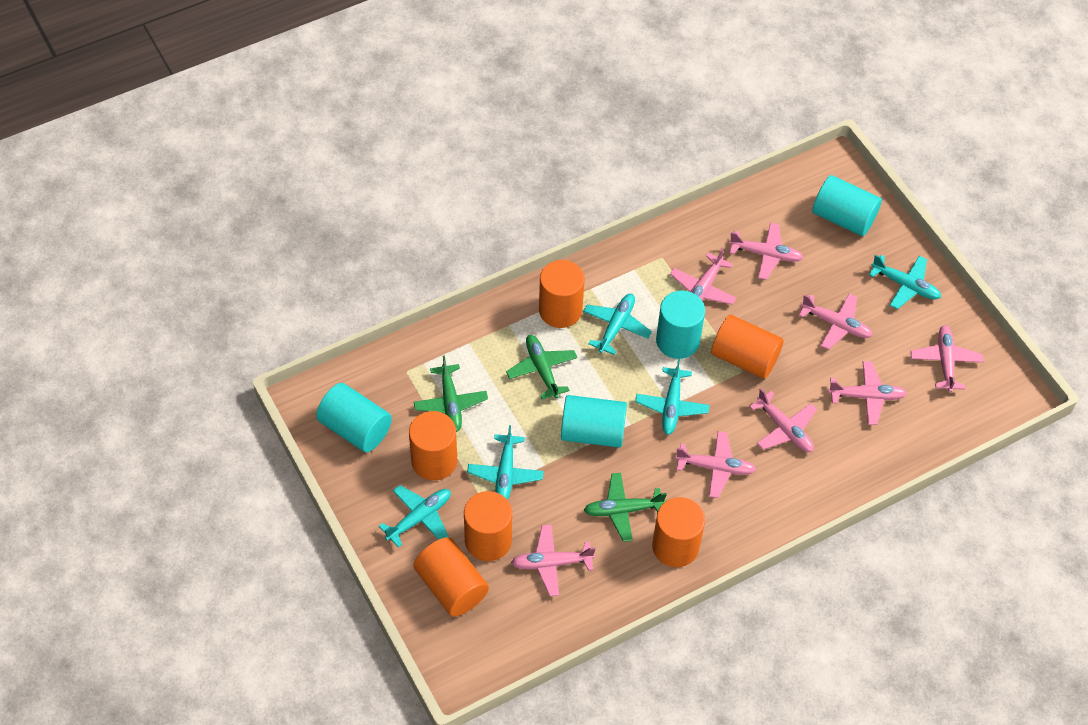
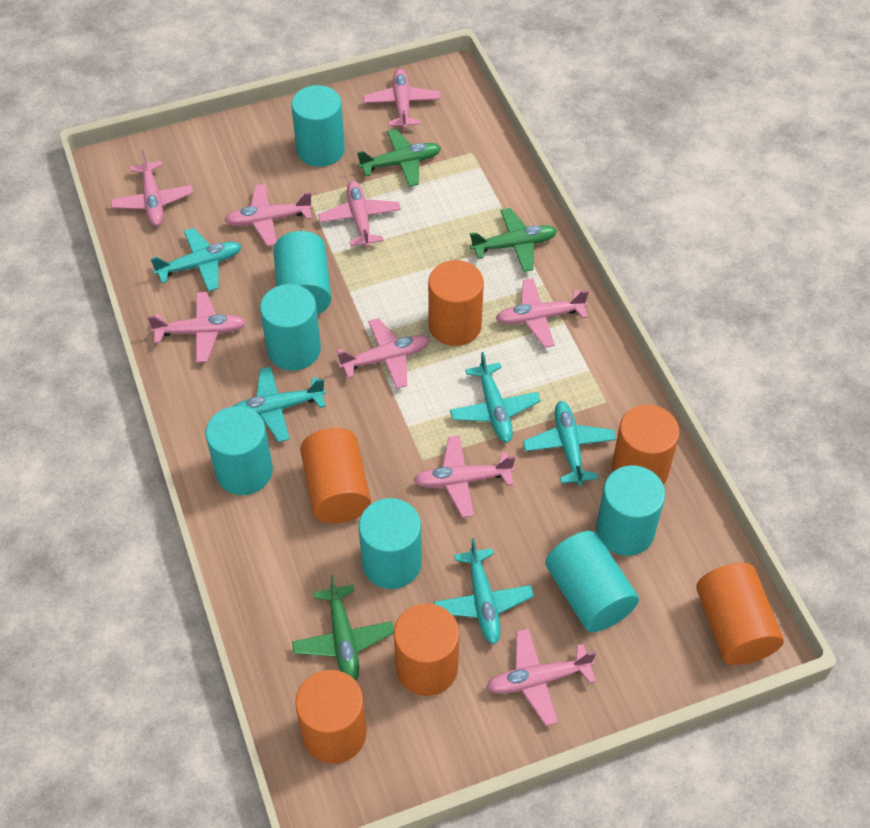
pink plane: [511,525,596,596] [670,248,737,305] [675,431,756,498] [729,222,803,280] [750,388,817,452] [799,294,873,350] [828,361,907,425] [910,325,984,392] = 8 -> [110,150,193,226] [148,292,246,363] [224,184,313,246] [318,181,401,248] [337,318,430,389] [363,69,441,129] [413,436,515,517] [486,628,596,726] [496,278,589,348] = 9
turquoise cylinder: [316,383,392,452] [561,395,627,448] [656,291,705,359] [812,175,882,236] = 4 -> [206,406,273,495] [260,284,321,371] [273,231,331,315] [291,85,345,167] [359,498,422,589] [545,531,639,632] [596,465,665,556] = 7

